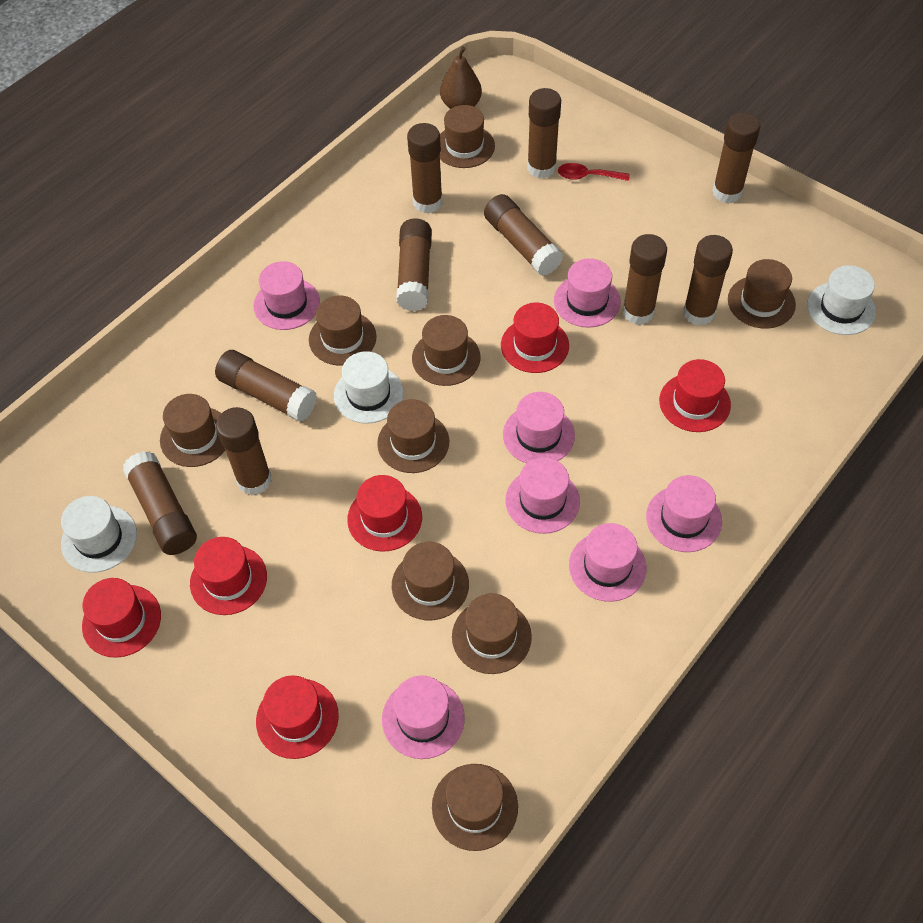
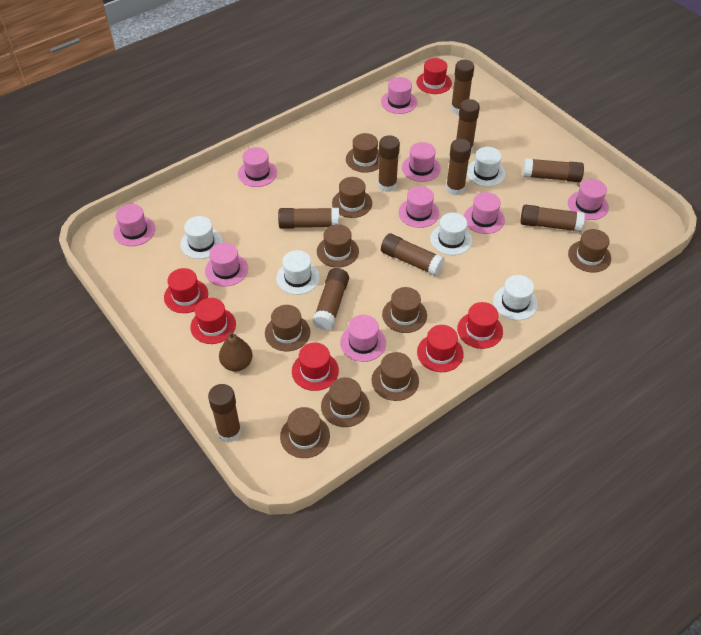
pink hat: [253,261,320,330] [382,675,465,759] [503,392,575,463] [505,457,580,534] [554,258,621,328] [569,523,646,602] [646,475,722,552] = 7 -> [113,204,155,246] [205,242,248,287] [238,147,277,187] [340,315,386,362] [381,77,417,114] [398,186,439,228] [402,142,441,182] [464,192,505,234] [568,179,609,220] = 9
red spoon: [558,163,629,181] = 1 -> none = 0
white hat: [61,496,137,573] [334,351,404,424] [807,265,876,335] = 3 -> [180,216,223,259] [276,250,320,295] [430,213,472,255] [467,147,506,187] [493,275,538,320] = 5

